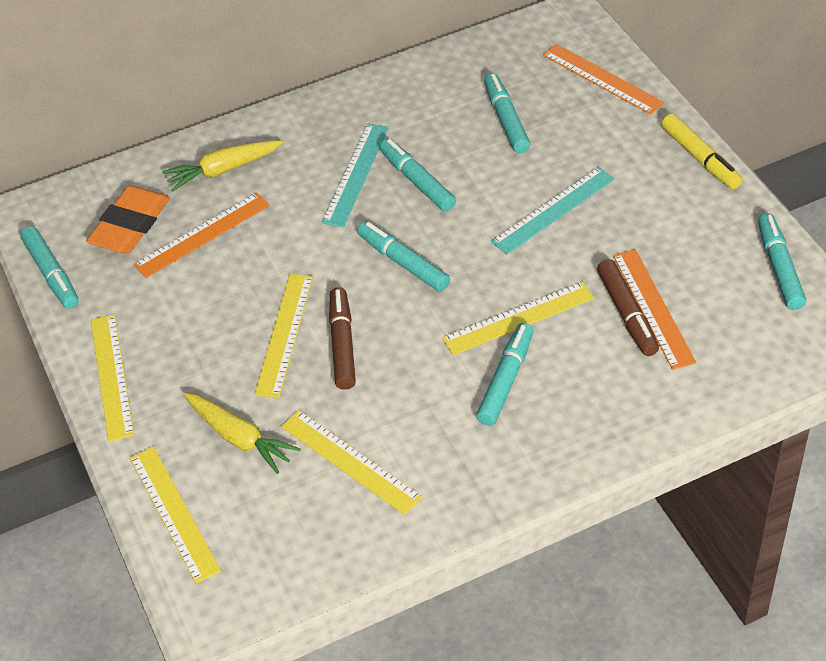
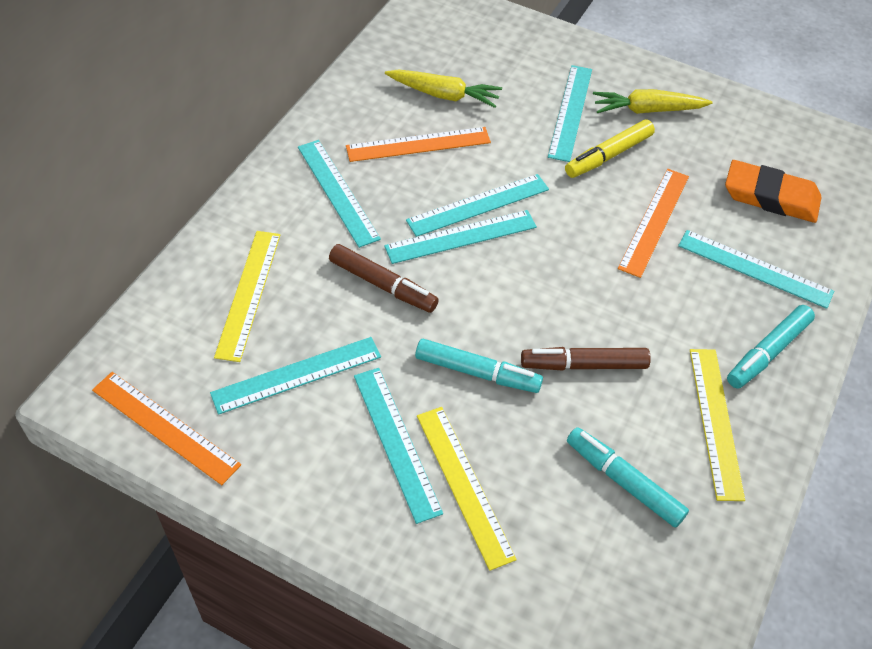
turquoise marker: [20,226,79,309] [357,221,450,292] [379,139,456,212] [476,323,534,426] [484,73,530,153] [758,213,806,310] = 6 -> [415,339,543,393] [567,427,689,528] [727,305,815,389] = 3
turquoise ruler: [322,123,388,227] [491,167,615,254] = 2 -> [210,337,381,415] [298,140,381,248] [354,368,443,524] [384,210,537,264] [406,174,549,237] [548,65,592,162] [678,230,834,309] = 7
yellow ruler: [91,314,134,441] [130,447,221,584] [255,274,313,398] [281,410,423,515] [442,282,594,355] = 5 -> [214,231,281,362] [417,407,517,571] [690,349,745,501] = 3

